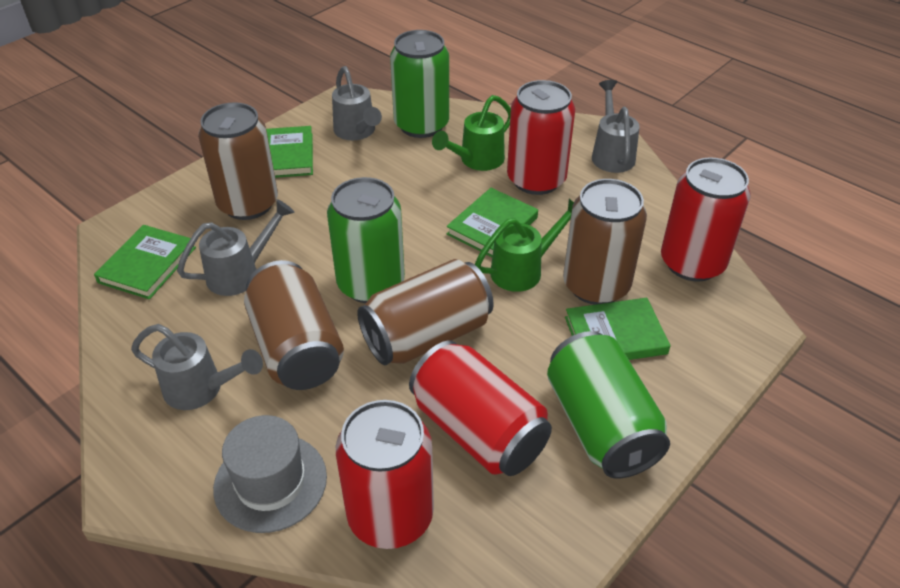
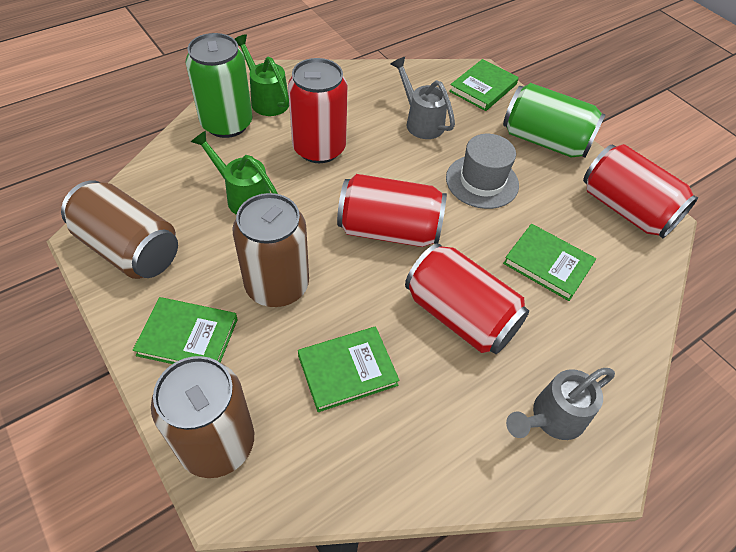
brown can: [198,102,278,220] [244,260,344,390] [357,259,494,365] [563,179,647,305] = 4 -> [61,180,178,279] [151,356,254,478] [232,193,309,307] = 3
green can: [327,177,405,303] [390,30,449,138] [547,331,670,478] = 3 -> [186,33,252,138] [503,83,606,158] = 2
grey watering can: [131,324,263,410] [177,199,294,296] [332,66,382,140] [592,80,640,173] = 4 -> [391,57,455,139] [506,368,615,440] = 2

